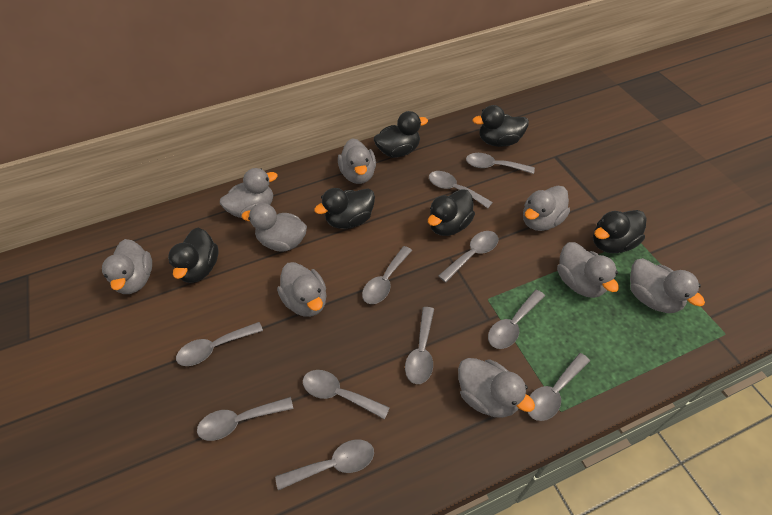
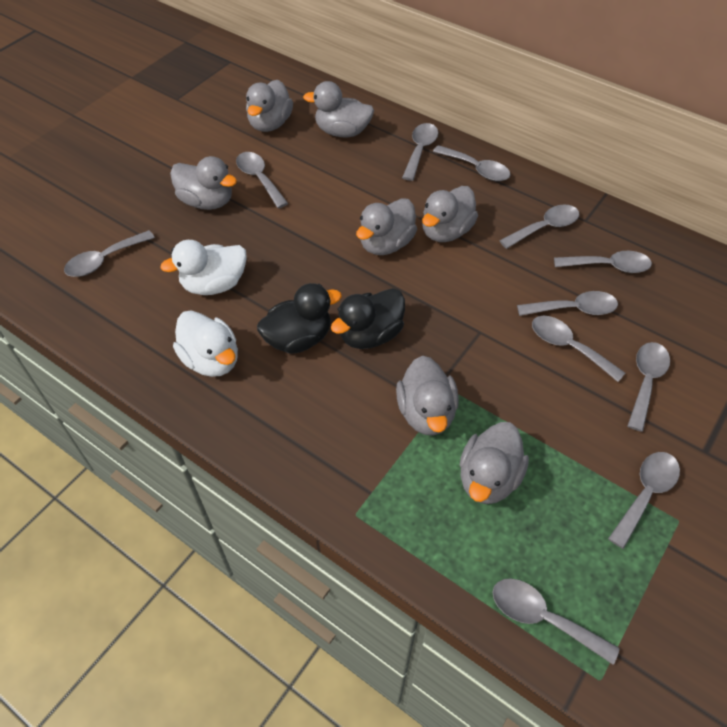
black duck: [168,228,218,283] [314,188,375,229] [373,111,428,158] [428,189,475,236] [472,105,529,147] [593,210,646,253] = 6 -> [257,283,342,354] [331,288,405,349] = 2
grey duck: [102,239,152,294] [220,168,278,218] [242,203,307,252] [277,262,326,317] [338,138,376,184] [458,358,535,418] [523,186,570,231] [557,242,619,298] [630,258,705,313] = 9 -> [170,156,237,210] [246,80,293,132] [303,81,374,137] [356,198,417,255] [396,356,459,436] [422,186,478,242] [460,422,529,504] = 7
white duck: none = 0 -> [160,240,247,295] [173,311,238,377] = 2

